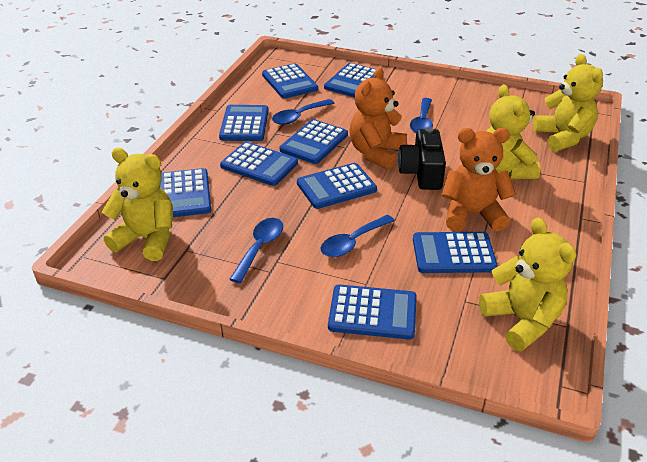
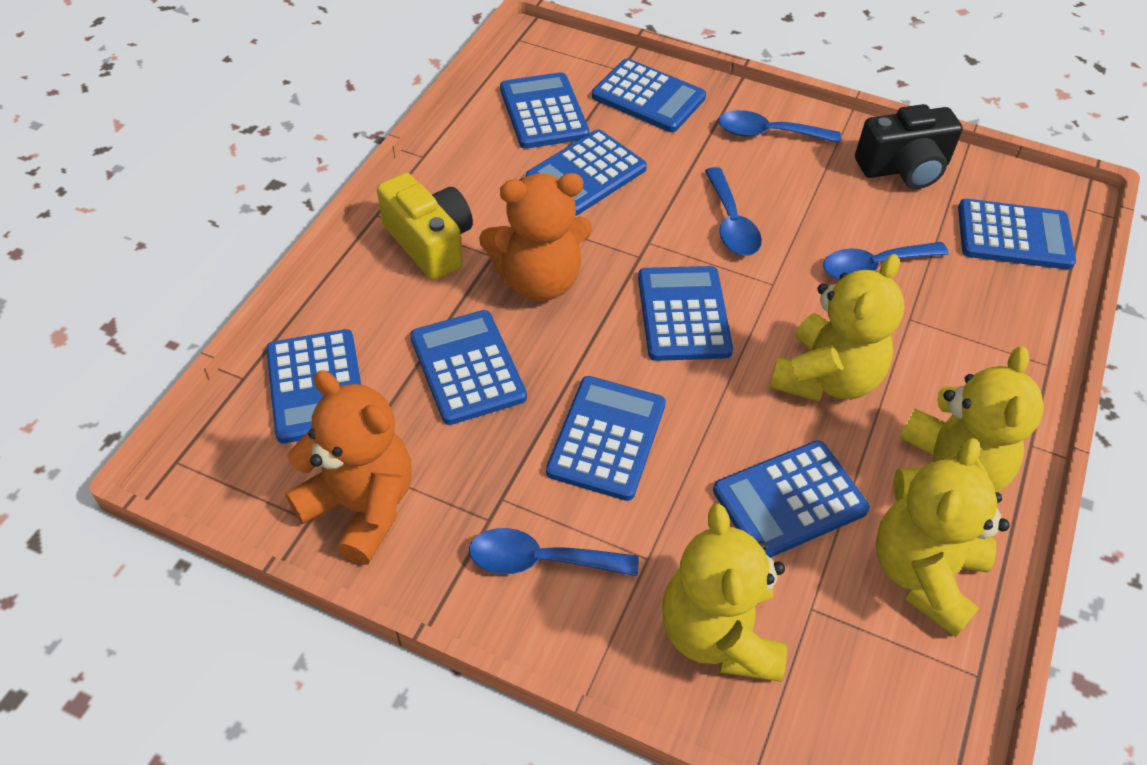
yellow camera: none = 0 -> [377,173,473,280] = 1

